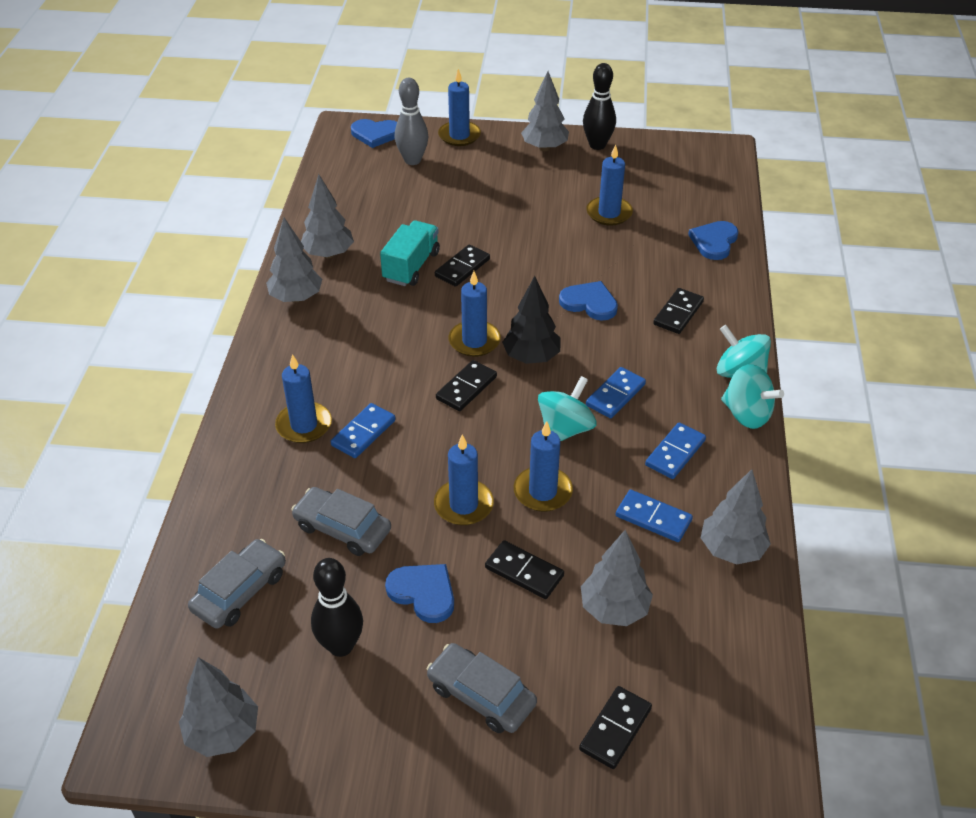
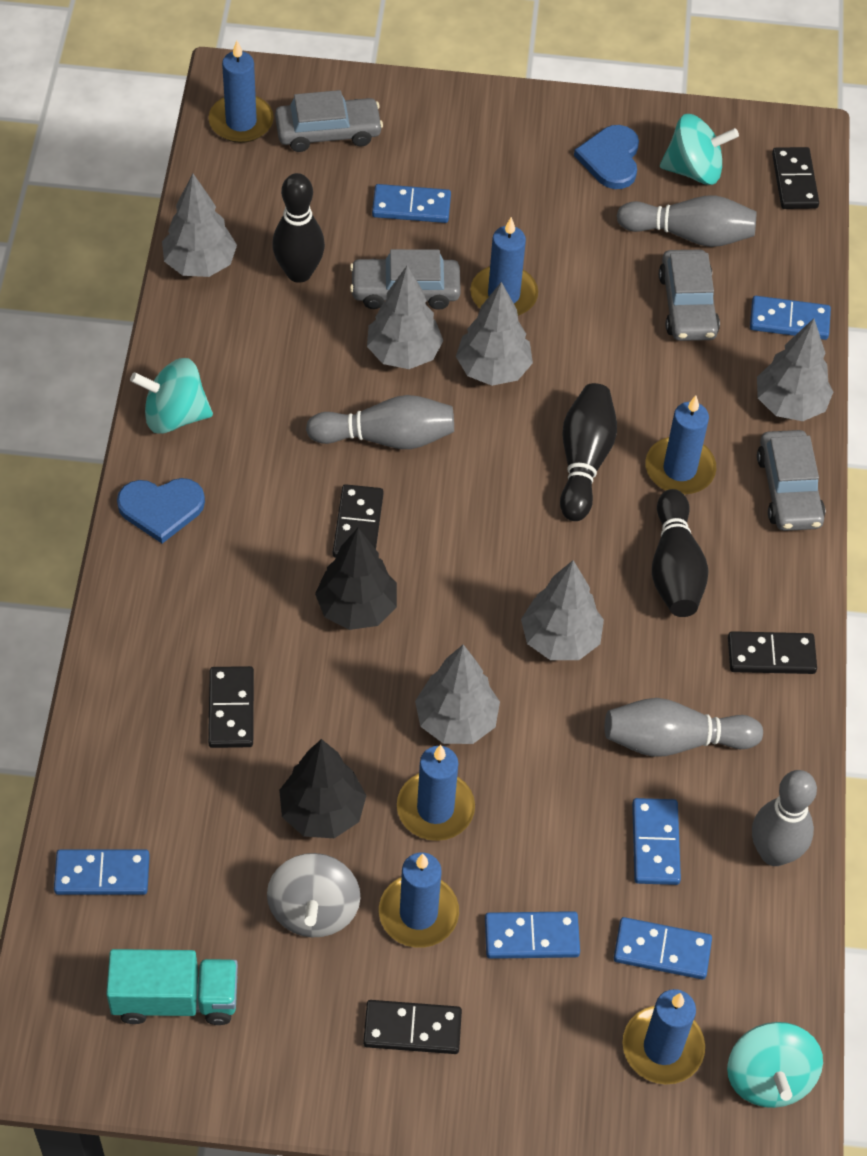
black bowling pin: [311,558,363,657] [583,63,616,150] = 2 -> [272,173,325,283] [560,383,617,521] [652,489,708,617] = 3
black tree: [502,276,561,364] = 1 -> [279,739,367,838] [315,528,397,630] = 2
blue domino: [331,403,396,458] [586,367,646,418] [616,490,693,542] [645,422,706,479] = 4 -> [54,849,150,895] [372,184,451,223] [485,911,580,959] [614,917,712,979] [632,798,681,885] [750,296,831,340] = 6
blue heart: [351,119,397,148] [385,564,454,623] [559,281,618,321] [688,221,738,260] = 4 -> [117,478,205,544] [574,125,639,189] = 2
grey bowling pin: [395,78,428,165] = 1 -> [306,395,454,449] [605,698,763,757] [617,195,756,247] [752,770,817,866] = 4
grey car: [188,539,286,629] [291,487,391,556] [427,643,537,733] = 3 -> [275,90,383,152] [350,249,461,310] [659,249,720,341] [757,430,825,531] = 4
grey spinning top: none = 0 -> [267,853,360,937] = 1

